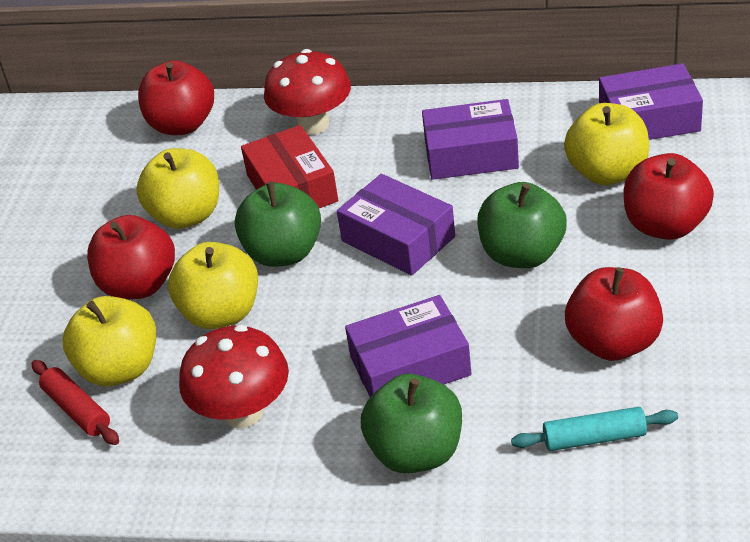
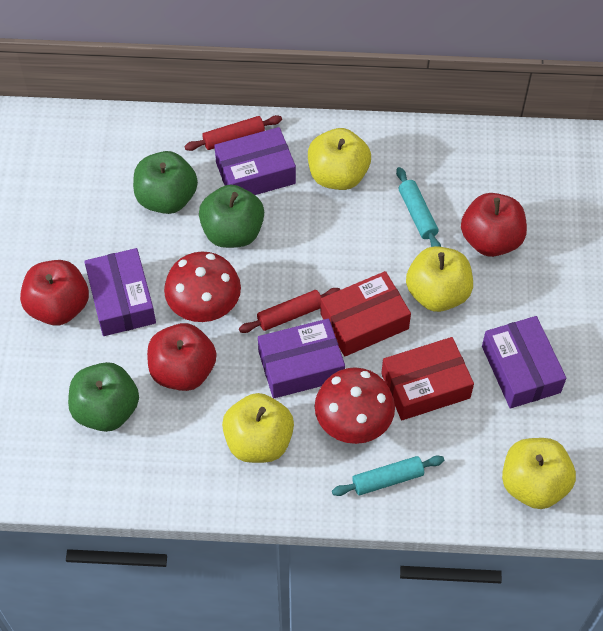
red apple: [87,215,175,299] [138,60,214,135] [565,267,663,361] [624,153,714,240] = 4 -> [20,260,89,325] [147,323,217,391] [461,193,527,257] = 3
red box: [241,125,338,208] = 1 -> [320,271,411,357] [381,337,474,420] = 2
red rolling pin: [32,360,119,445] = 1 -> [184,115,282,151] [239,288,340,333] = 2
turquoise rolling pin: [511,407,678,451] = 1 -> [332,456,444,496] [396,167,441,247] = 2

